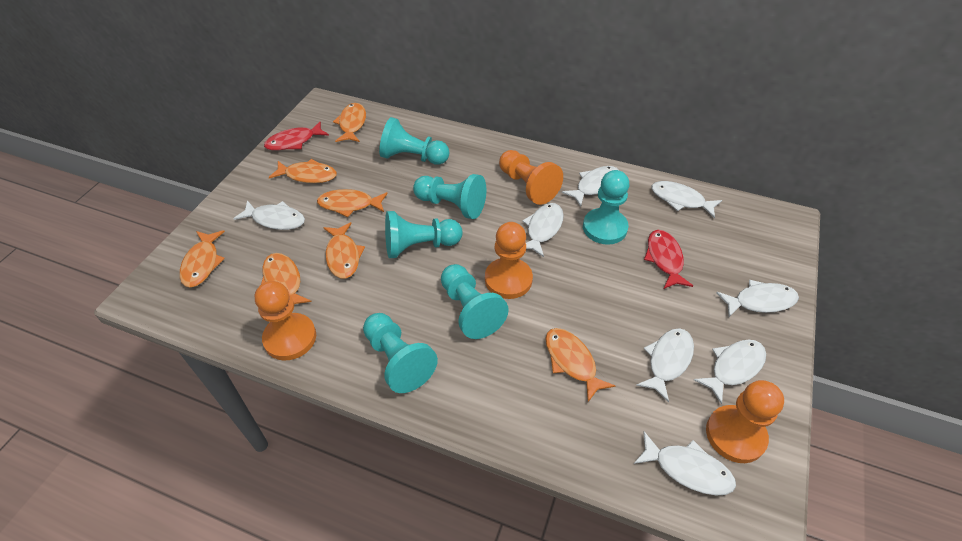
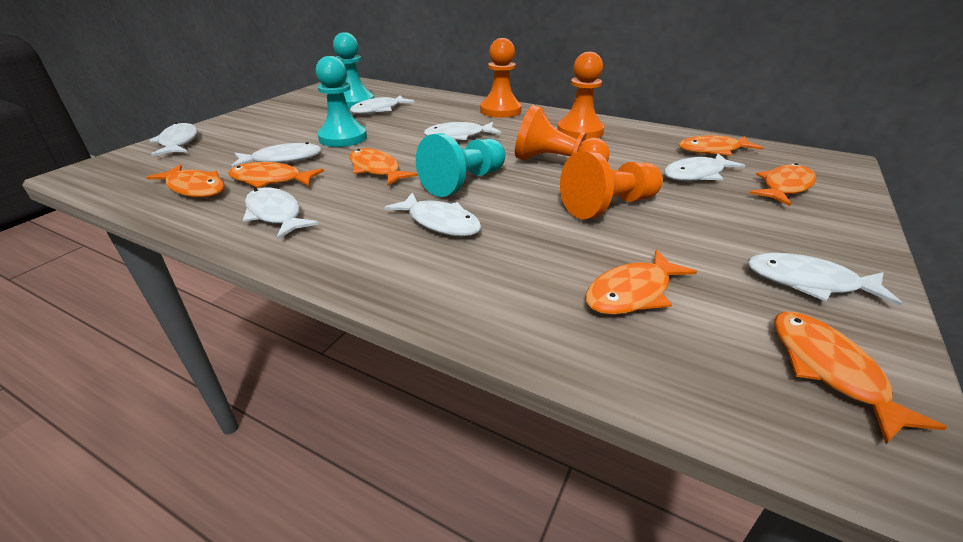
red fish: [264,122,329,151] [644,230,693,289] = 2 -> none = 0
turquoise pawn: [363,313,438,393] [379,117,450,165] [385,211,462,258] [413,174,486,219] [441,264,509,339] [583,170,630,245] = 6 -> [316,56,367,147] [333,32,374,109] [416,133,505,197] = 3

